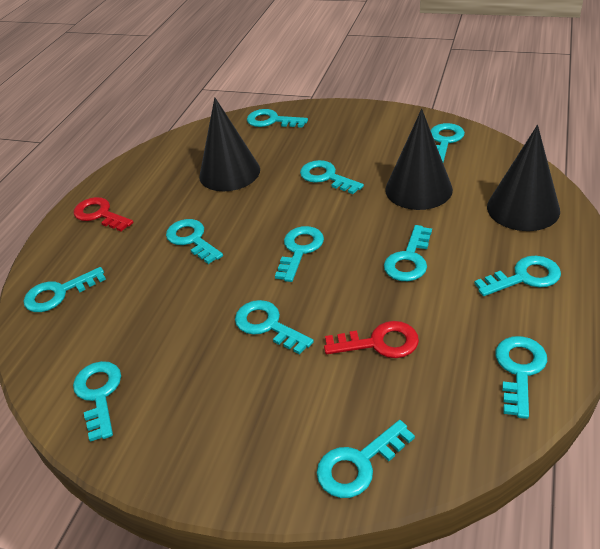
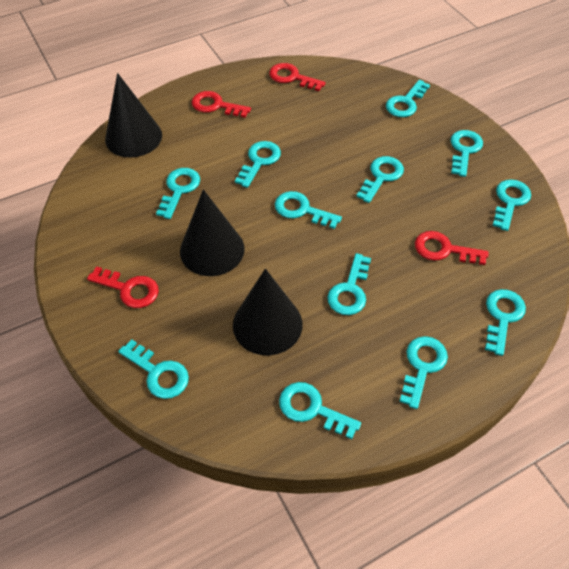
red key: [74,197,134,231] [324,321,419,358] = 2 -> [87,266,159,308] [192,91,251,118] [269,63,326,91] [415,231,489,265] = 4

